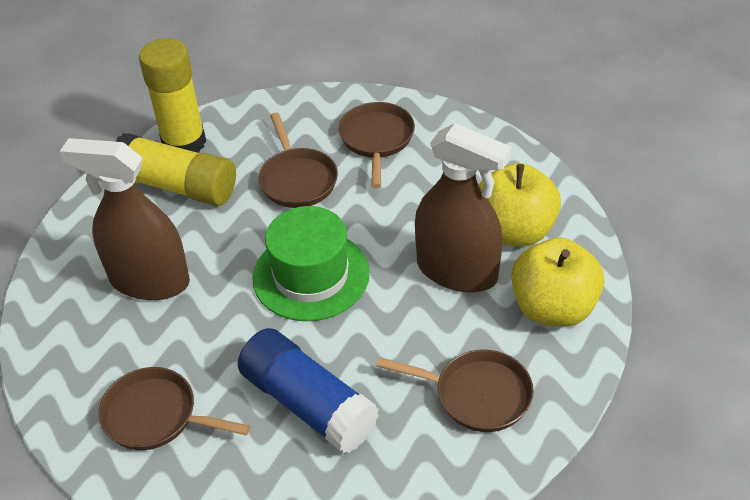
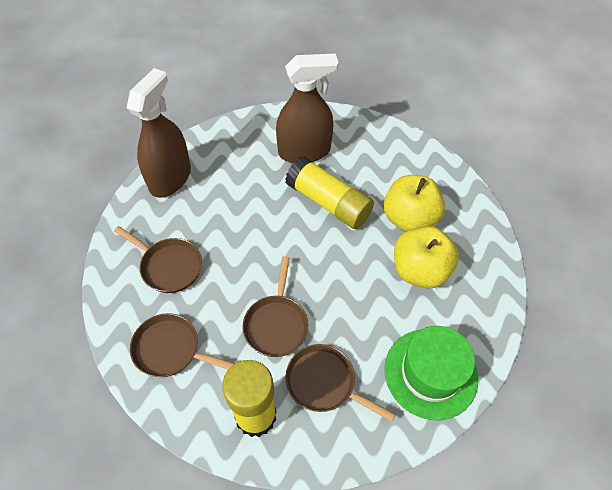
blue glue stick: [238,328,379,454] = 1 -> none = 0

